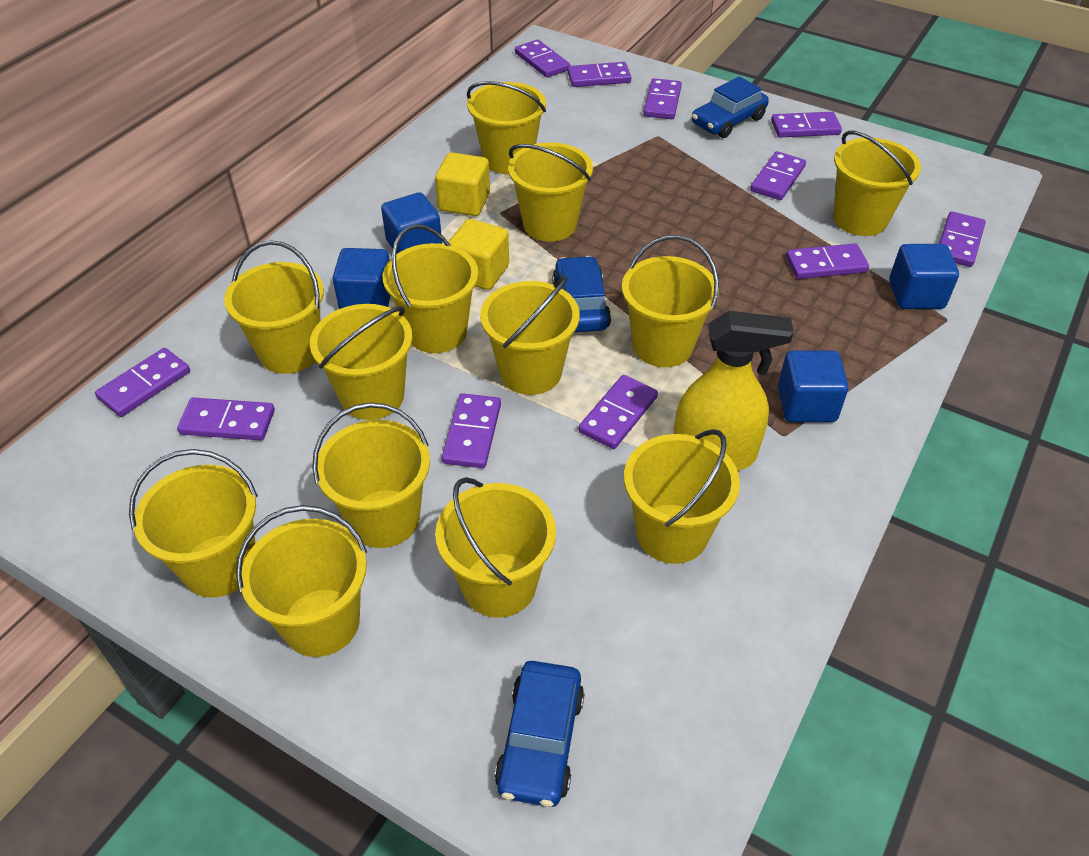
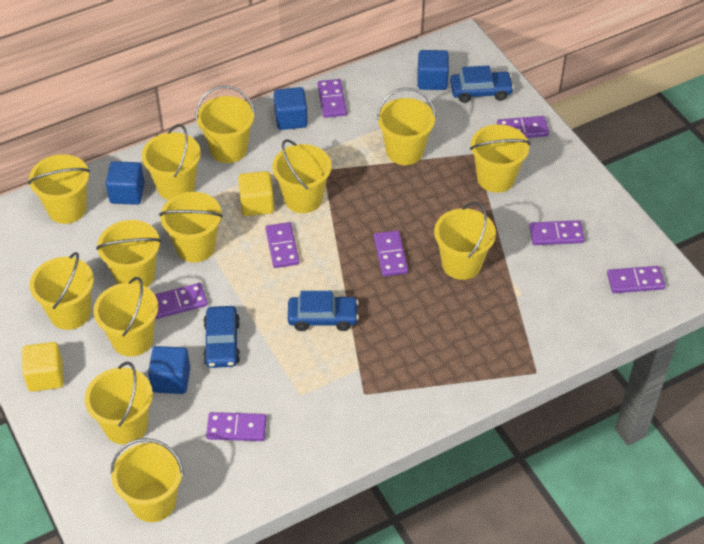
purple domino: [95,348,190,417] [177,397,275,440] [442,393,501,468] [515,40,570,77] [567,62,631,87] [579,375,658,449] [643,78,682,119] [750,151,806,200] [771,112,842,138] [786,243,869,279] [939,211,986,267] = 11 -> [155,283,208,319] [206,412,267,441] [265,222,299,268] [317,79,347,118] [374,230,408,277] [497,116,549,138] [529,220,585,245] [607,266,665,293] = 8
yellow spray bottle: [674,311,794,471] = 1 -> none = 0

